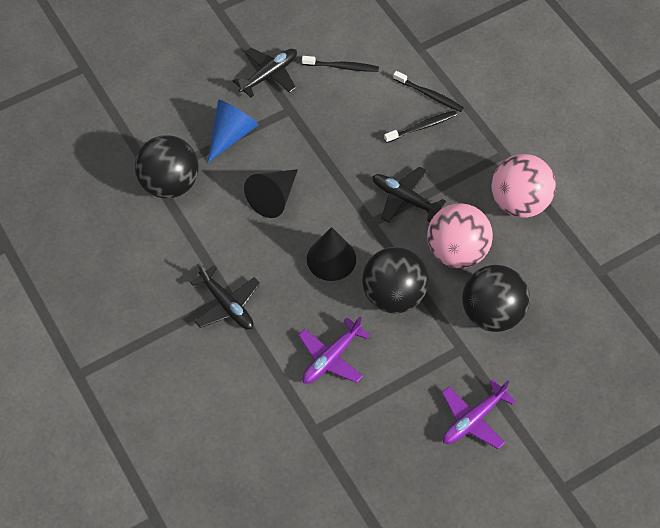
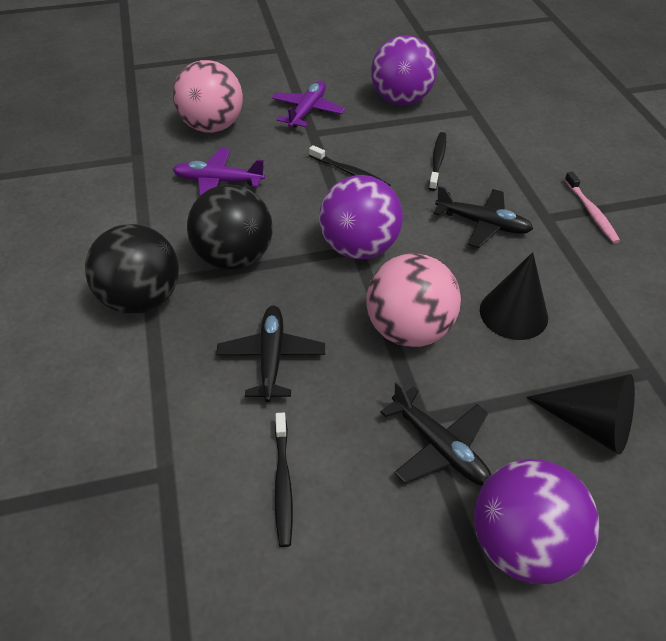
black ball: [135,135,199,199] [362,247,429,314] [462,265,530,332] = 3 -> [85,224,179,314] [187,184,273,270] = 2
blue cone: [207,100,259,163] = 1 -> none = 0
pink toothbrush: none = 0 -> [565,172,620,244] = 1
purple ball: none = 0 -> [319,175,403,259] [371,35,437,105] [474,459,600,584] = 3

